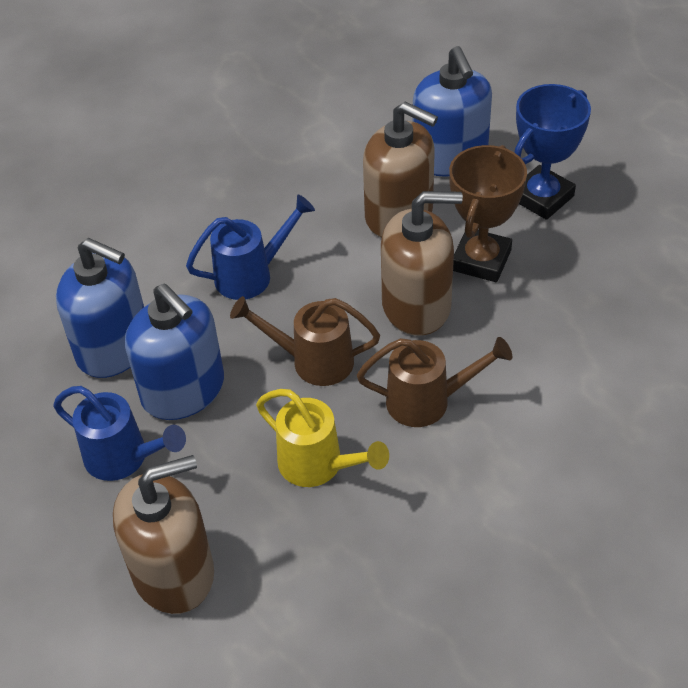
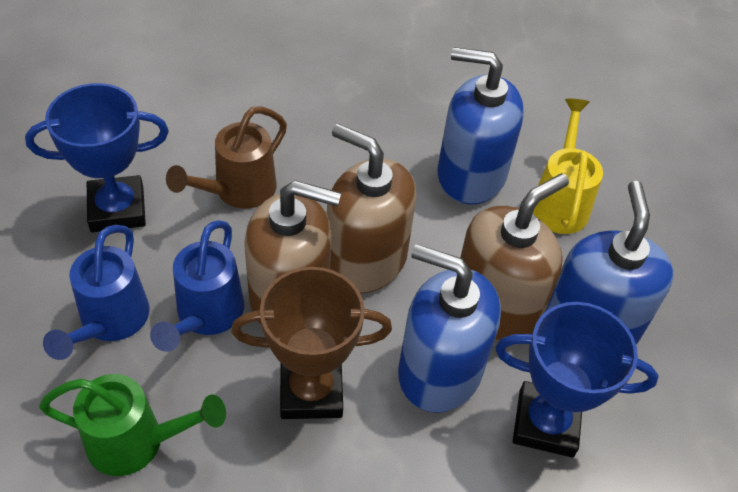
blue trophy: [514,84,591,220] = 1 -> [25,83,169,232] [495,302,658,457] = 2
brown watering can: [230,296,380,386] [357,337,512,427] = 2 -> [166,106,287,209] = 1
green watering can: none = 0 -> [39,374,226,476] = 1

